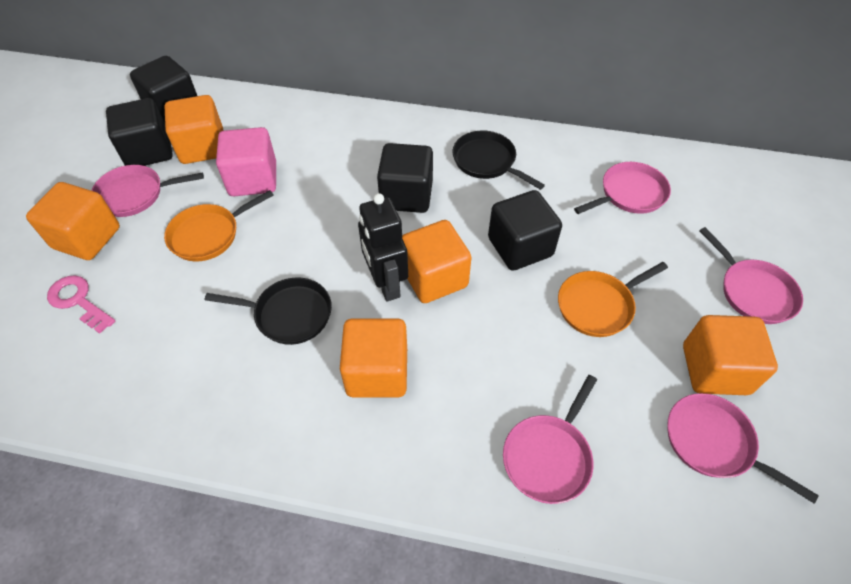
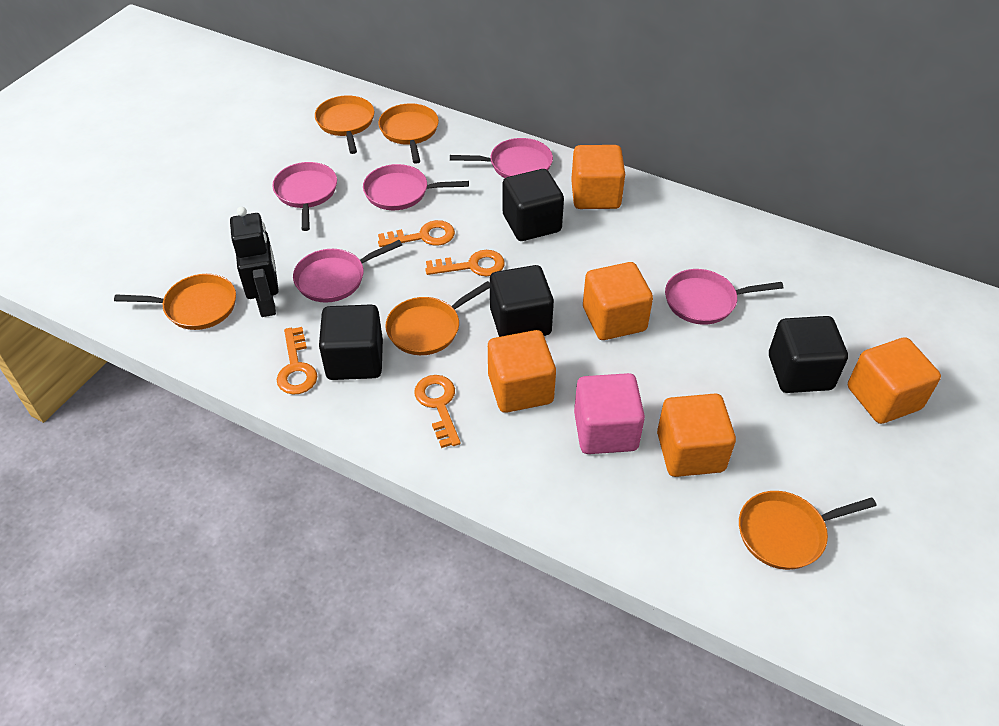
black pan: [205,277,332,345] [453,131,545,190] = 2 -> none = 0
orange key: none = 0 -> [277,327,317,395] [378,220,455,247] [414,375,461,448] [425,250,505,276] = 4
orange pan: [164,190,274,261] [558,262,668,337] = 2 -> [114,274,236,330] [315,95,374,154] [378,103,439,164] [385,281,490,355] [739,491,877,570] = 5
pink key: [47,275,116,334] = 1 -> none = 0

